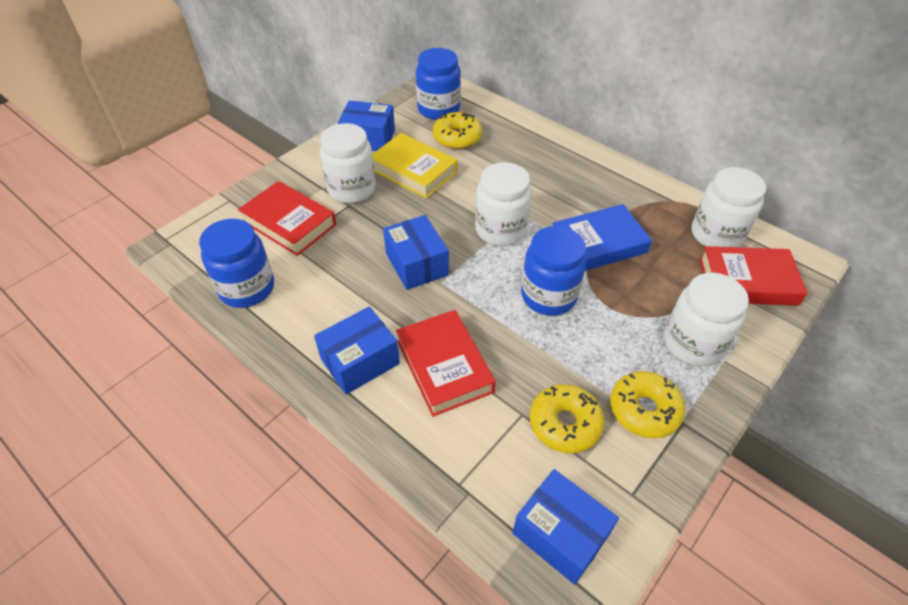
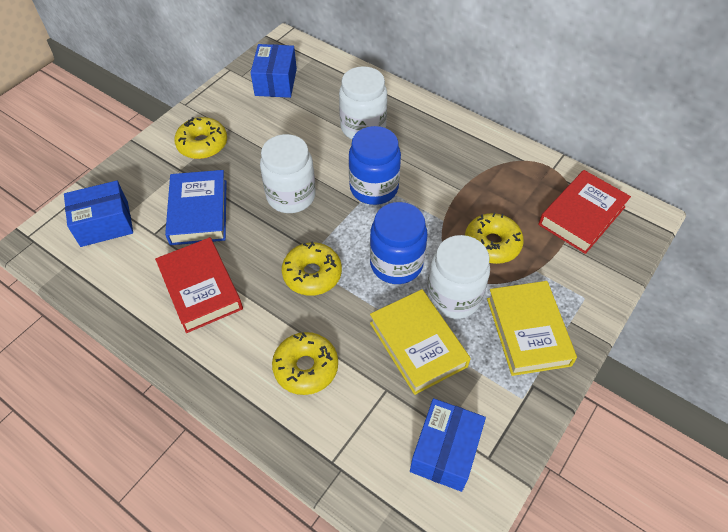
blue box: [314,306,400,395] [338,100,395,152] [383,215,449,290] [513,469,619,584] = 4 -> [64,181,133,247] [251,44,297,98] [410,398,486,492] = 3
blue jar: [199,219,274,308] [416,48,461,120] [521,226,587,316] = 3 -> [349,126,401,205] [370,202,427,284] = 2
red book: [238,181,336,256] [396,310,496,417] [699,246,808,306] = 3 -> [155,237,243,333] [538,170,631,254] = 2
white jar: [320,123,376,203] [475,162,532,246] [664,273,749,366] [692,167,766,247] = 4 -> [260,134,316,213] [339,66,387,139] [427,235,490,319] = 3
yellow book: [372,133,457,198] = 1 -> [370,289,471,395] [487,281,577,376] = 2
yellow donut: [433,112,482,149] [530,384,604,453] [610,371,685,439] = 3 -> [174,117,227,159] [272,332,338,395] [282,242,342,296] [465,213,524,264] = 4

